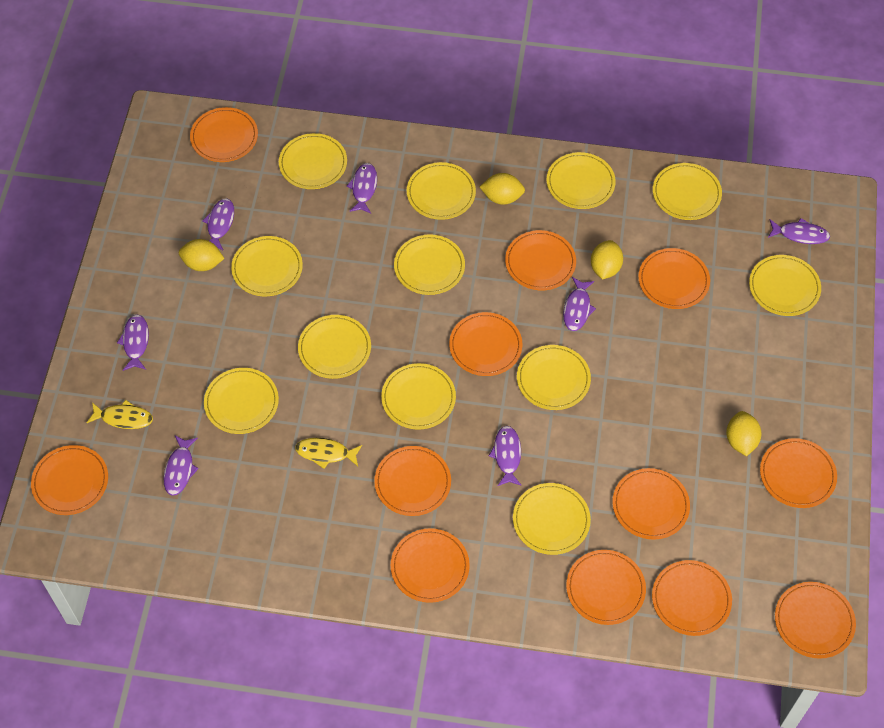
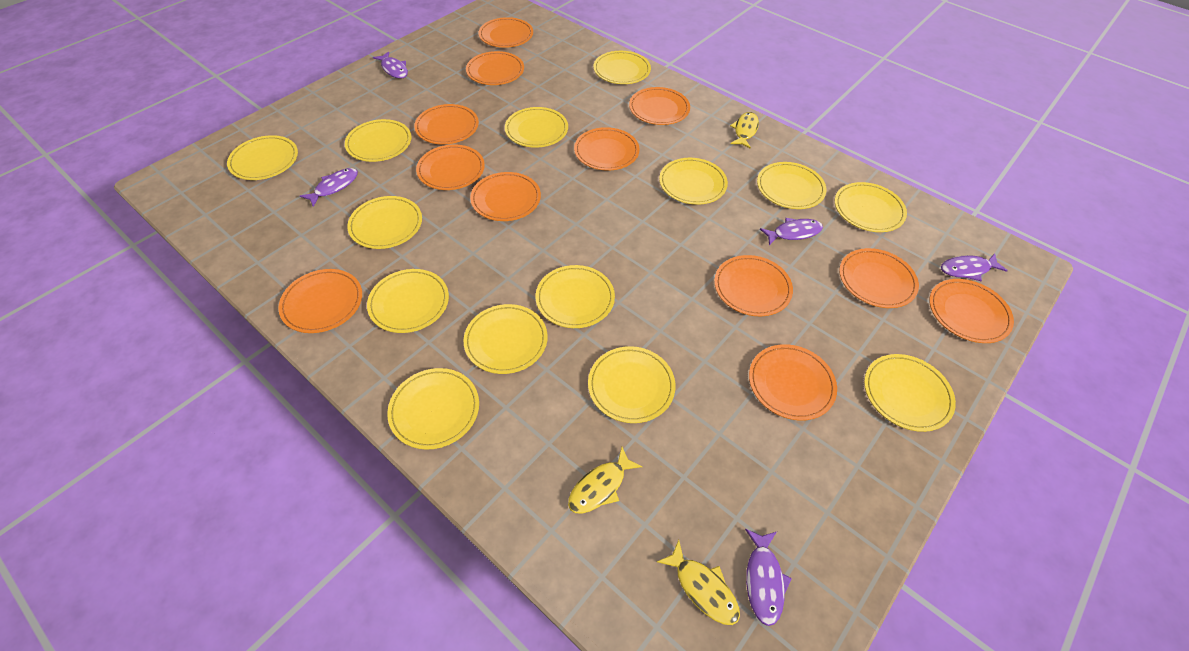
purple fish: [117,314,149,371] [163,435,199,496] [202,198,234,250] [347,163,377,213] [489,426,522,486] [563,277,596,331] [768,218,830,244] = 7 -> [300,168,358,207] [373,51,408,79] [745,529,792,626] [760,218,823,245] [941,253,1008,281] = 5
yellow fish: [87,400,153,429] [295,438,362,469] = 2 -> [568,447,643,514] [657,540,740,625] [730,112,759,148] = 3
yellow lemon: [179,239,225,271] [480,173,525,205] [591,240,623,280] [726,411,762,456] = 4 -> none = 0
yellow plate: [204,368,279,434] [231,236,303,296] [279,133,347,189] [298,315,371,379] [381,363,456,430] [394,234,465,295] [407,162,476,220] [513,483,591,555] [517,345,591,410] [547,152,616,209] [653,163,722,220] [749,255,821,316] = 12 -> [227,135,298,180] [345,119,411,162] [347,196,422,249] [367,269,449,333] [387,368,479,450] [463,304,548,374] [505,107,568,148] [536,265,615,328] [588,346,676,423] [593,51,651,84] [659,158,728,205] [757,162,826,209] [835,182,907,232] [864,354,956,432] = 14

